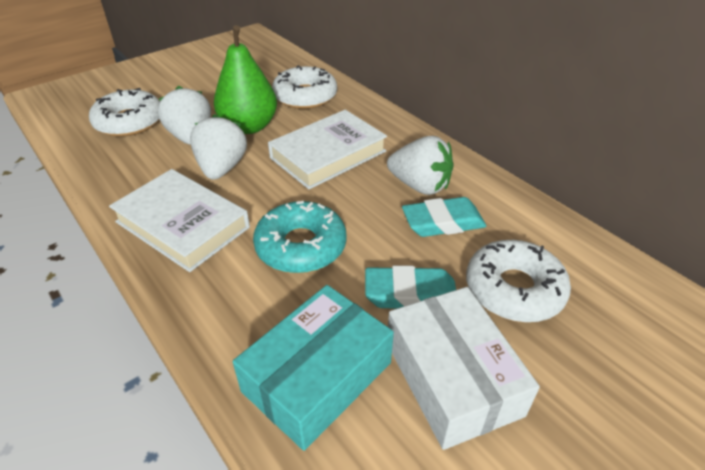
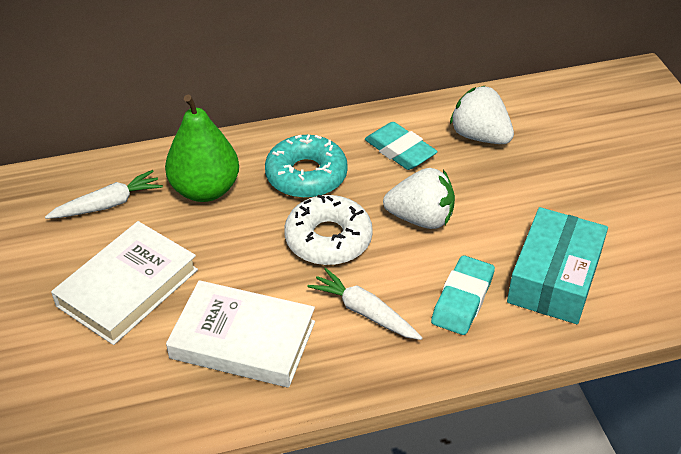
white box: [388,287,540,450] = 1 -> none = 0
white carrot: none = 0 -> [45,170,163,219] [307,268,422,340] = 2
white donut: [89,88,160,137] [272,65,337,109] [466,240,571,322] = 3 -> [284,195,373,265] = 1
white strawberry: [158,86,211,145] [190,114,247,180] [387,136,454,195] = 3 -> [383,168,455,229] [450,85,514,144] = 2

